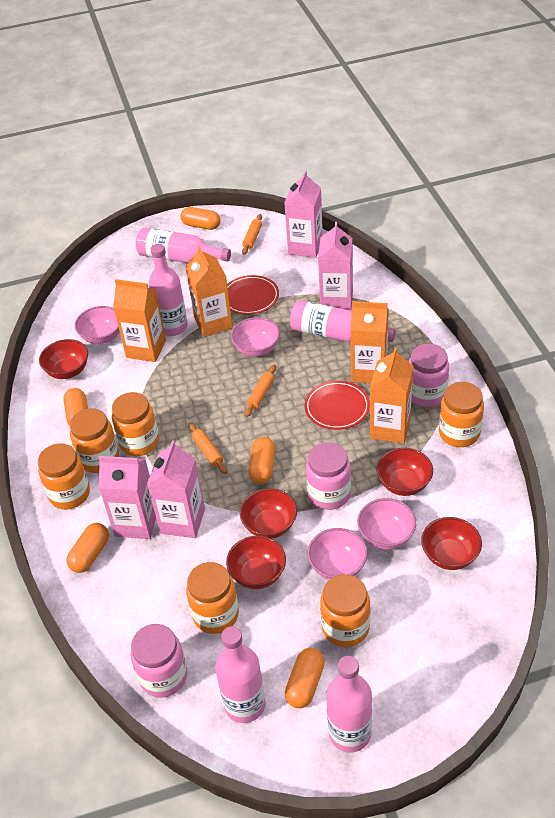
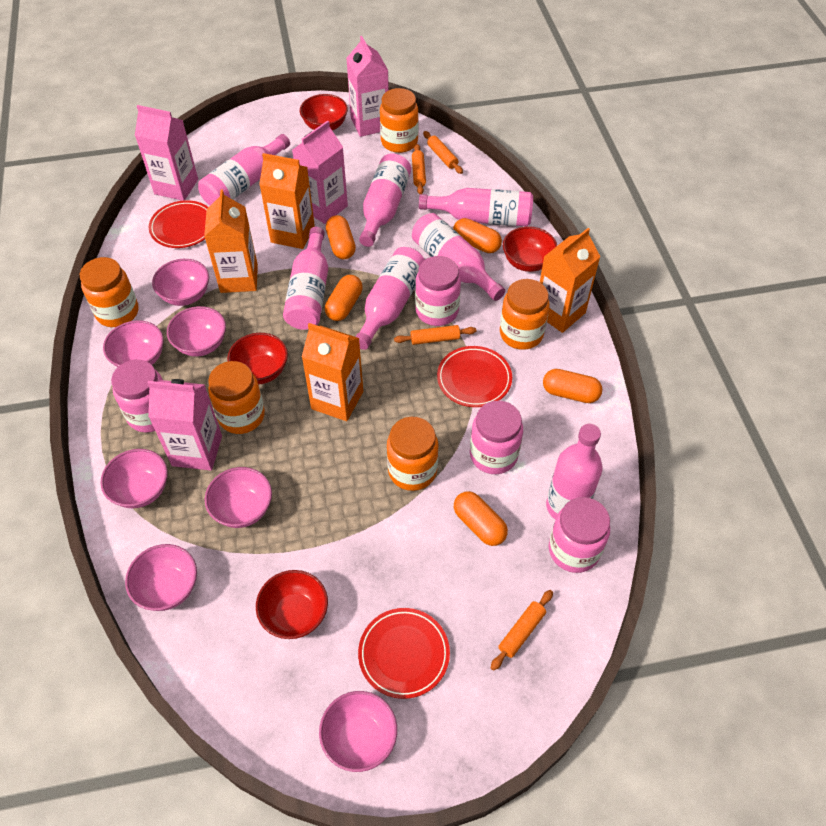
orange jar: [38,443,90,509] [70,408,119,473] [112,392,159,456] [186,562,239,634] [320,574,370,647] [439,382,484,447] = 6 -> [80,257,139,327] [208,361,265,434] [380,88,419,153] [387,417,439,491] [500,279,550,350] = 5
orange rolling pin: [189,423,227,474] [242,214,262,255] [245,365,276,417] = 3 -> [394,325,476,345] [412,144,426,194] [423,131,463,174] [491,590,553,671] = 4
pink bottle: [136,227,231,263] [149,244,188,336] [215,626,266,723] [290,300,396,342] [326,656,372,753] = 5 -> [198,134,290,206] [283,227,328,330] [356,247,425,350] [359,154,411,247] [412,213,505,301] [419,188,533,227] [546,424,603,520] = 7
pink bowl: [75,306,119,344] [231,317,280,357] [308,528,368,580] [357,498,416,550] = 4 -> [100,449,168,508] [103,320,163,367] [125,544,197,611] [152,259,209,306] [167,306,226,356] [205,467,272,528] [319,691,397,772] = 7
pink jar: [131,624,187,698] [306,442,351,510] [409,344,449,407] = 3 -> [111,360,163,433] [415,256,461,326] [470,401,523,474] [549,497,610,573] = 4
red bowl: [39,339,88,379] [226,536,286,589] [240,488,297,538] [377,448,433,496] [421,517,482,570] = 5 -> [227,333,288,384] [256,570,328,639] [300,94,348,131] [503,226,557,272] = 4
red plate: [227,275,279,315] [305,381,370,430] = 2 -> [149,200,208,248] [358,608,450,699] [437,346,512,407] = 3

